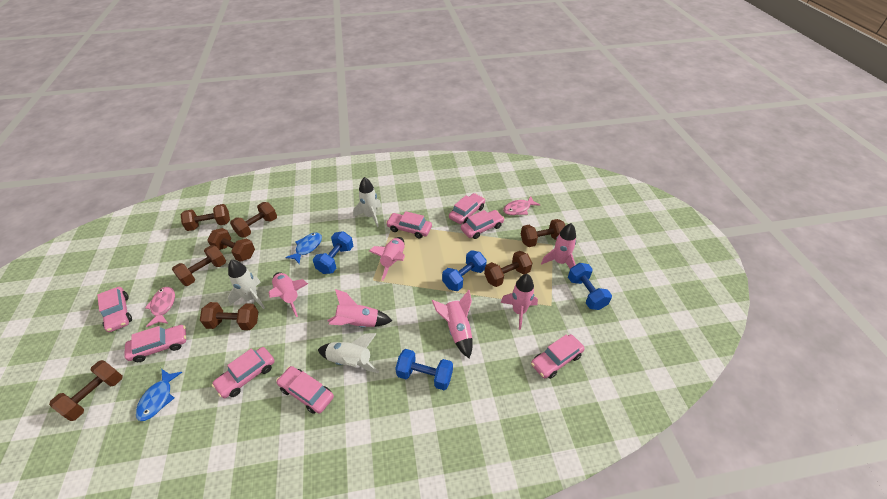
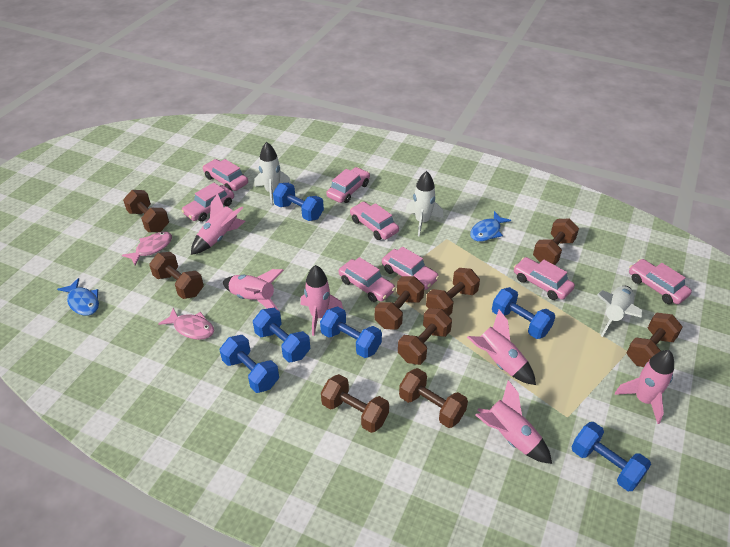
blue dumbbell: [313,231,353,274] [395,349,453,390] [442,250,487,291] [568,263,612,310] = 4 -> [220,335,279,393] [253,308,310,362] [273,183,324,221] [320,306,382,358] [492,287,555,339] [572,422,651,491] = 6
brown dumbbell: [49,360,123,421] [172,245,226,286] [180,204,230,231] [200,302,258,330] [207,228,255,262] [230,202,277,238] [484,251,532,287] [521,219,565,247] = 8 -> [123,190,169,232] [149,252,204,299] [321,374,389,433] [375,276,424,330] [398,308,452,365] [399,368,468,428] [426,268,480,316] [533,218,579,265] [627,313,683,367] = 9

